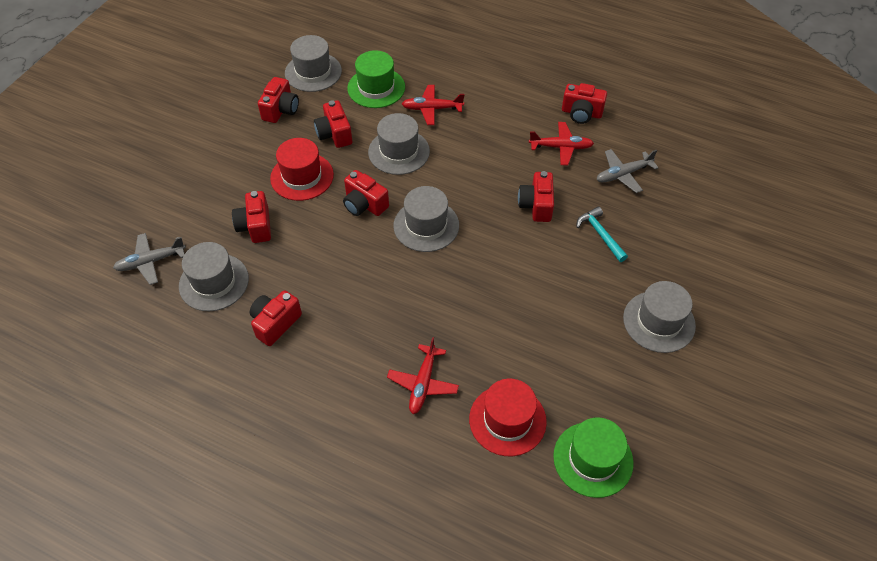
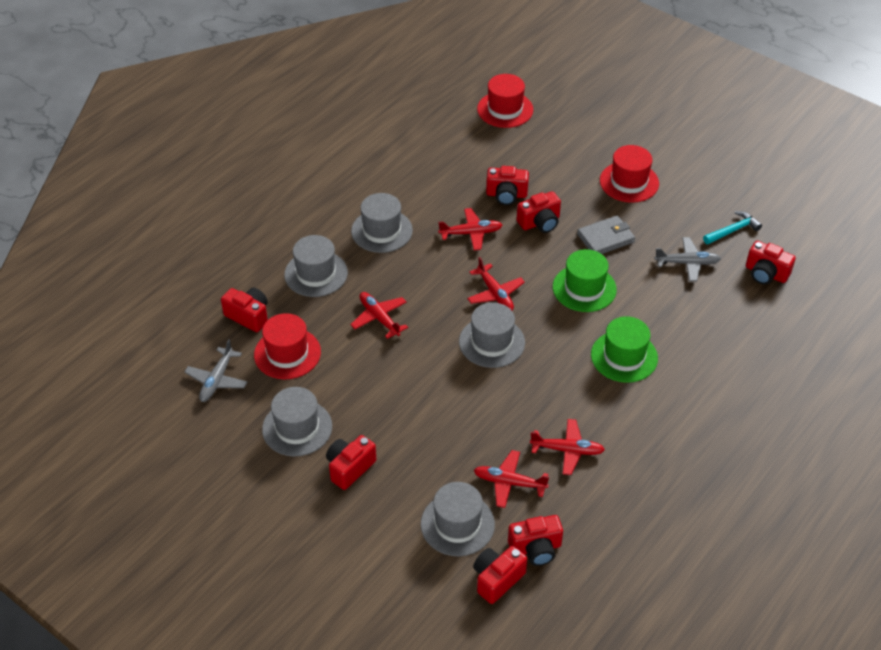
grey wallet: none = 0 -> [577,215,635,254] = 1
red hat: [270,138,334,201] [469,379,547,456] = 2 -> [254,313,321,379] [477,74,533,128] [600,145,659,203] = 3
red plane: [387,337,459,414] [402,85,465,125] [529,122,594,166] = 3 -> [350,292,408,339] [438,208,502,250] [467,257,525,310] [474,450,549,508] [530,419,605,475] = 5

